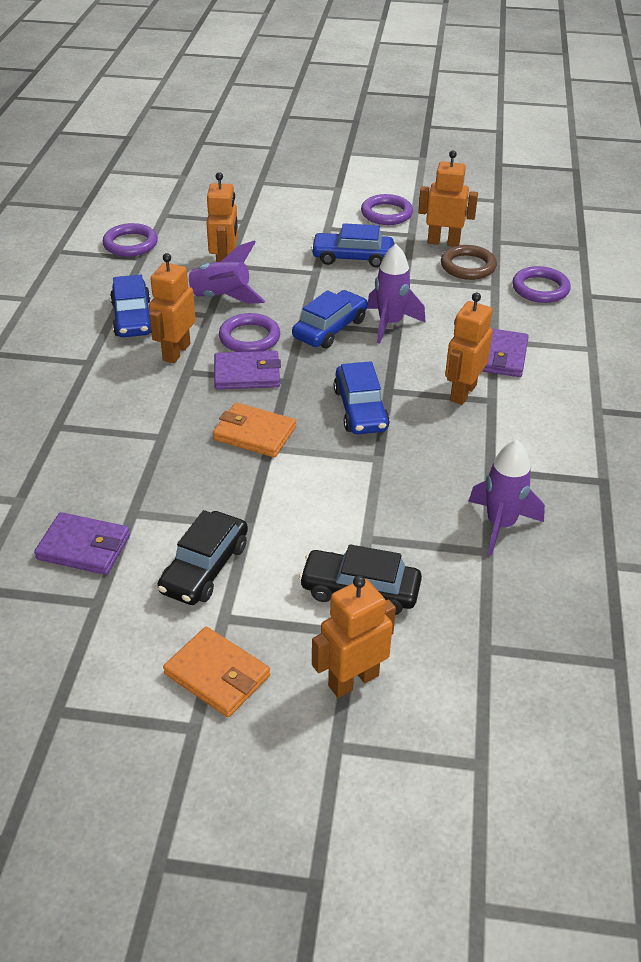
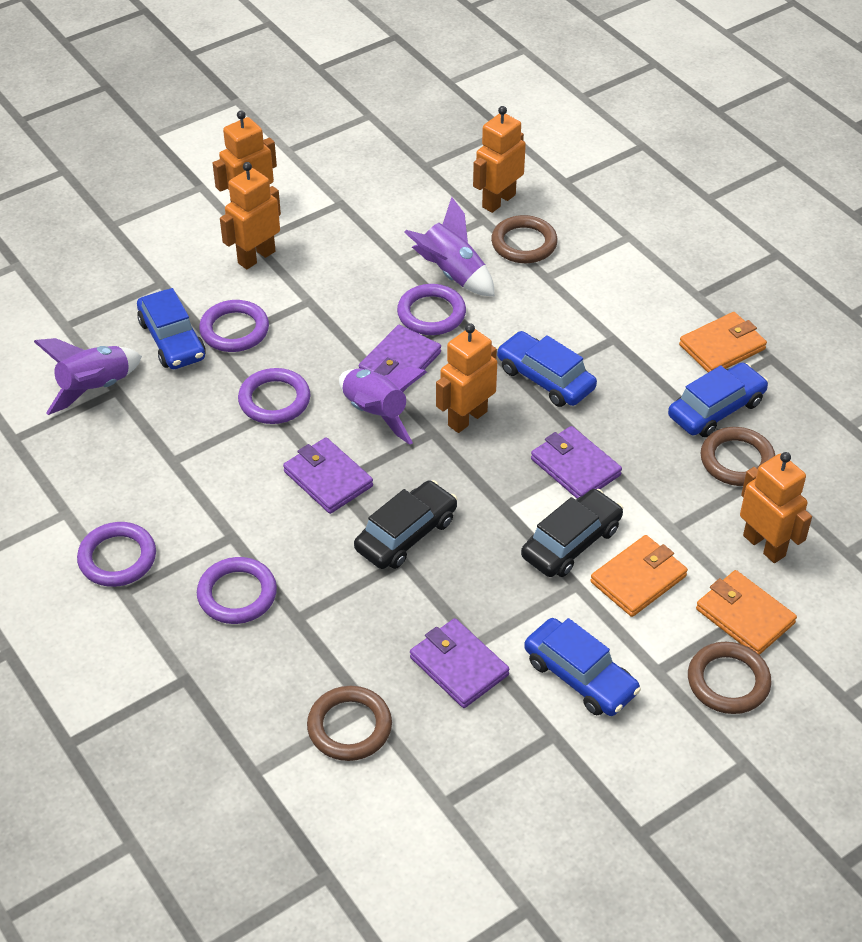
brown ring: [441,245,497,280] = 1 -> [307,686,392,761] [491,215,558,263] [688,642,771,714] [701,427,775,486] = 4
orange wallet: [163,627,270,717] [213,403,296,457] = 2 -> [590,535,688,617] [679,312,767,373] [696,570,797,655] = 3
purple ring: [103,223,158,257] [219,313,280,352] [361,194,413,225] [512,266,571,303] = 4 -> [77,522,156,587] [197,557,277,624] [199,300,269,352] [238,368,311,424] [397,284,466,335] = 5
purple wallet: [34,512,130,575] [214,351,281,389] [482,329,529,377] = 3 -> [283,437,373,514] [359,325,441,392] [410,618,509,708] [531,426,622,498] = 4

